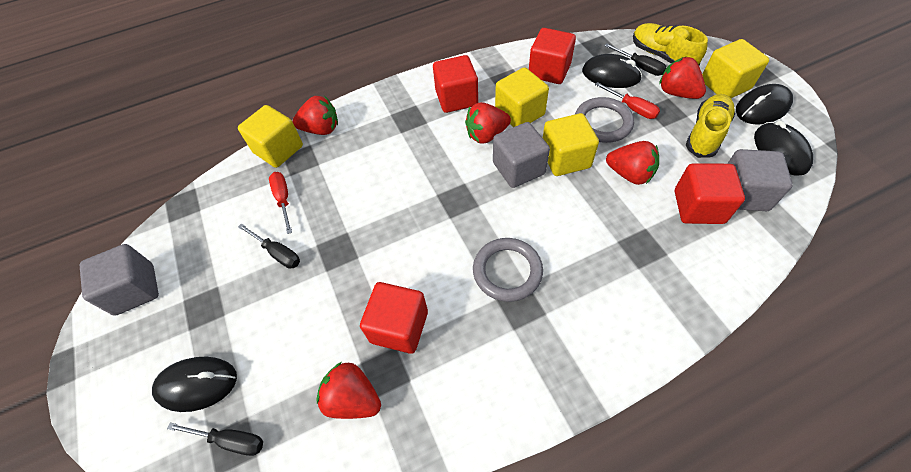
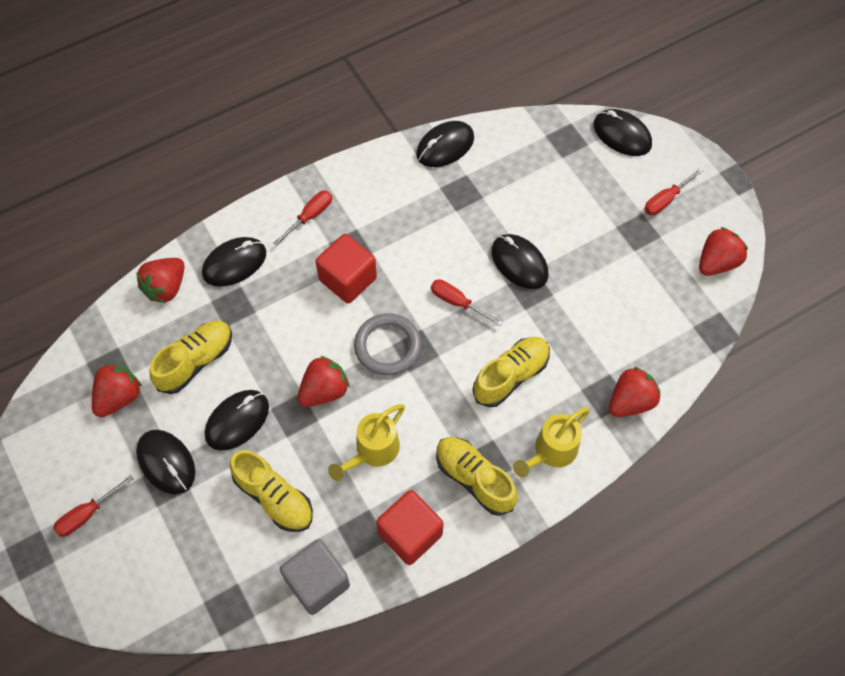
black mouse: [152,356,237,412] [582,54,642,88] [736,84,793,125] [754,121,813,176] = 4 -> [136,430,195,494] [202,237,266,287] [205,390,269,451] [416,121,474,167] [491,234,549,289] [593,109,652,156] = 6
black screwdriver: [167,423,263,456] [238,223,300,269] [604,43,667,76] = 3 -> none = 0
grey cube: [80,244,159,316] [493,122,550,188] [727,149,793,211] = 3 -> [280,539,350,615] = 1
grey ring: [473,238,543,302] [575,97,634,143] = 2 -> [354,313,421,376] = 1
red cube: [360,282,428,354] [433,55,478,113] [529,28,576,84] [675,163,745,224] = 4 -> [316,234,377,303] [376,490,443,565] = 2
red screwdriver: [269,172,292,234] [595,82,660,119] = 2 -> [53,475,134,537] [273,190,332,246] [431,279,503,327] [644,168,704,215] = 4
yellow cube: [238,105,303,168] [495,67,549,127] [543,113,599,176] [702,39,769,98] = 4 -> none = 0
yellow shoe: [633,23,708,65] [686,94,735,158] = 2 -> [149,320,232,394] [230,450,313,532] [436,437,518,516] [472,337,550,407] = 4
yellow watering can: none = 0 -> [328,404,405,481] [513,408,590,478] = 2

